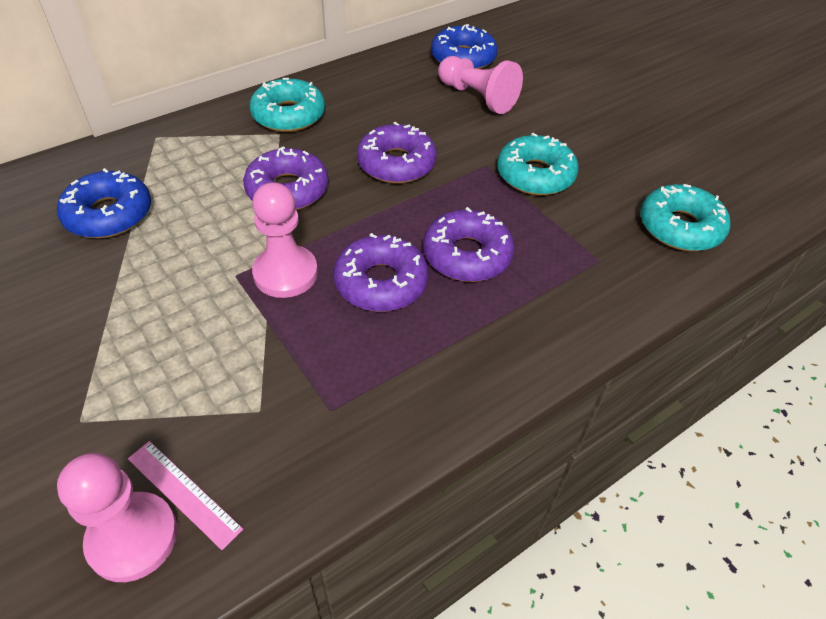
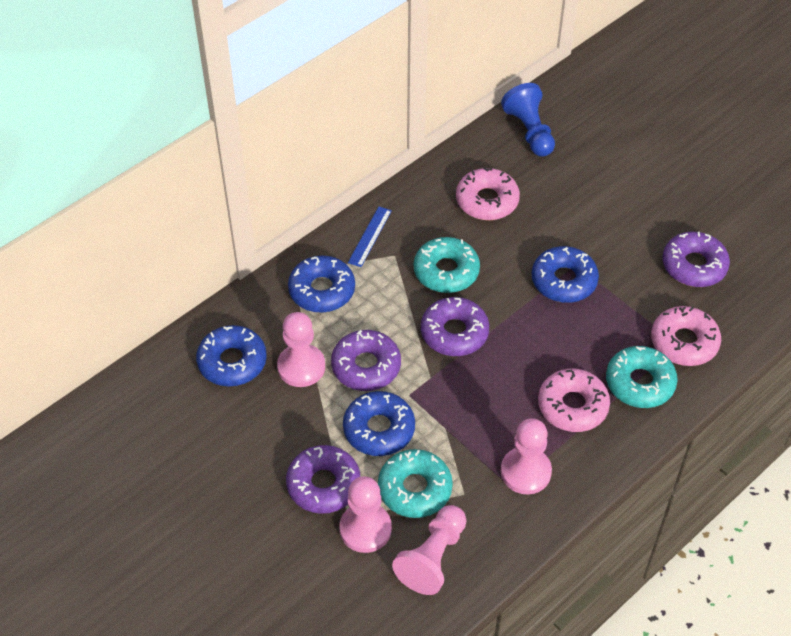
blue donut: [57,168,151,238] [431,24,498,69] = 2 -> [196,325,267,386] [288,256,355,313] [343,391,415,456] [532,246,599,303] = 4
blue pawn: none = 0 -> [501,83,555,157] = 1
blue ruler: none = 0 -> [348,207,392,267] = 1
pink donut: none = 0 -> [456,168,520,220] [538,369,610,432] [651,306,721,366] = 3
pink pawn: [57,453,177,582] [252,182,318,298] [438,56,523,114] = 3 -> [277,312,325,387] [339,476,392,553] [392,505,466,595] [501,418,552,494] = 4
pink ruler: [128,441,243,550] = 1 -> none = 0

